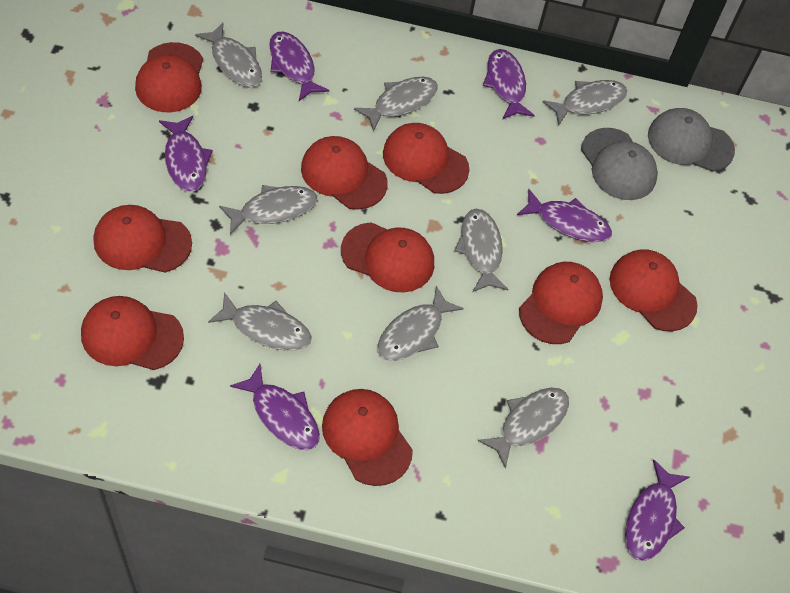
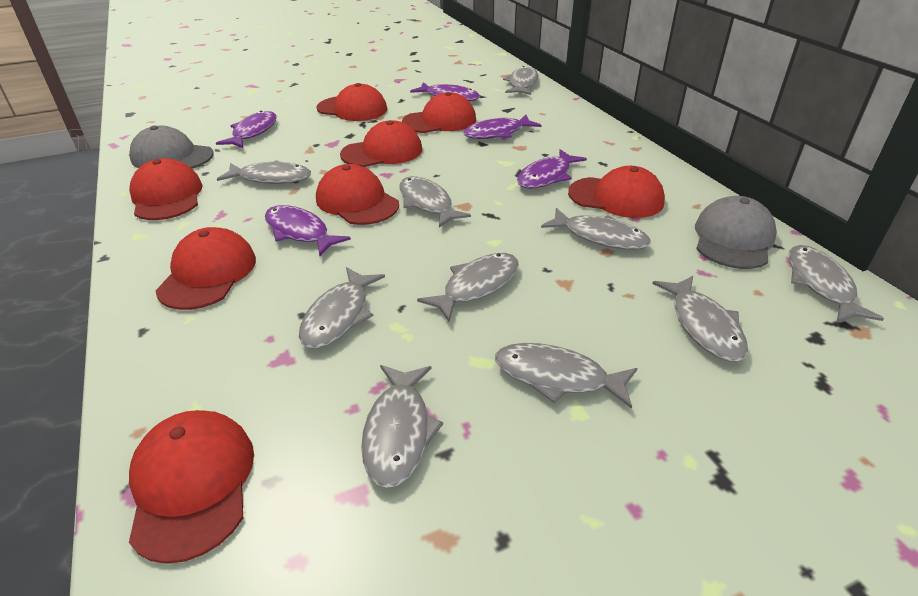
grey fish: [195,23,262,87] [208,292,312,351] [219,185,317,235] [354,77,438,131] [378,285,464,361] [454,209,508,292] [478,388,569,469] [543,80,627,125] = 8 -> [217,160,311,184] [299,267,385,348] [361,365,443,488] [400,176,471,228] [417,253,519,321] [495,343,637,409] [503,66,539,95] [541,208,651,250] [652,276,748,362] [789,245,884,323] = 10
purple fish: [159,116,213,192] [230,364,320,450] [269,32,329,101] [483,49,535,120] [517,189,612,242] [625,459,689,561] = 6 -> [216,111,277,148] [265,205,351,256] [410,82,480,101] [463,115,541,139] [517,149,587,188] = 5
red cap: [81,296,184,370] [94,205,192,273] [135,42,203,112] [301,136,388,210] [322,389,413,486] [341,222,434,292] [383,123,469,194] [519,262,603,344] [610,249,697,331] = 9 -> [129,158,203,220] [129,410,254,564] [155,227,256,310] [316,164,399,225] [317,83,387,121] [340,120,422,167] [402,92,476,133] [568,166,665,218] = 8

